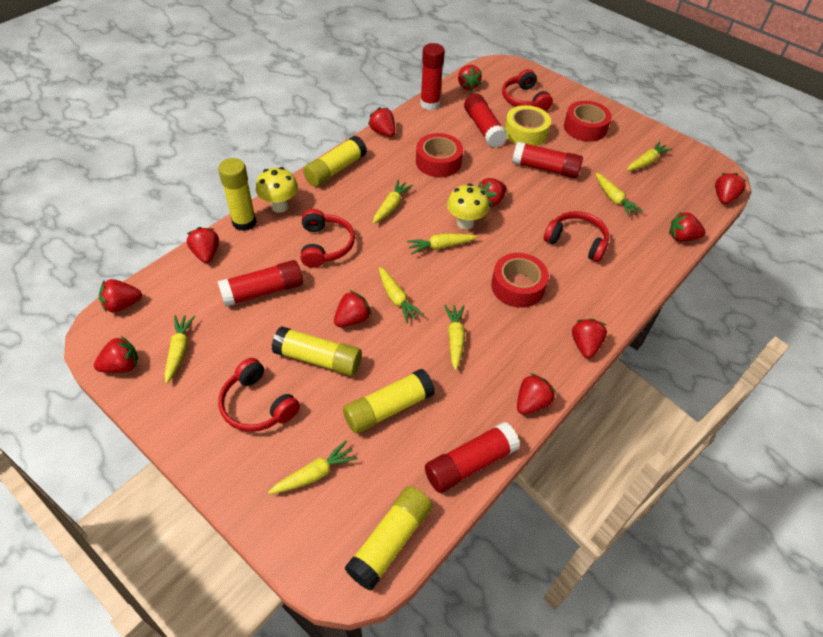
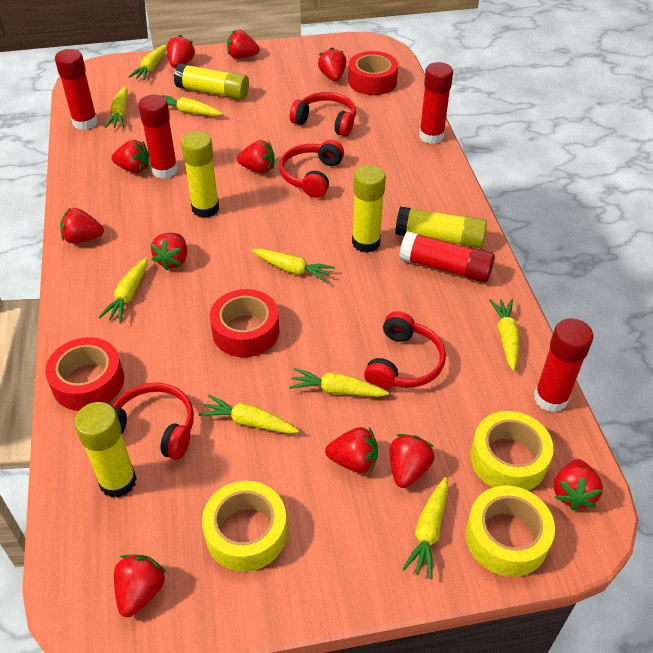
yellow carrot: [164,315,195,384] [268,440,358,494] [373,180,413,224] [379,267,424,323] [407,233,478,254] [444,305,465,371] [595,173,643,217] [627,141,672,171] = 8 -> [99,257,148,323] [105,86,128,128] [129,44,167,81] [162,95,223,116] [198,395,299,434] [252,249,335,283] [289,368,389,397] [402,477,448,579] [489,299,519,371] = 9
yellow mushroom: [256,167,298,213] [447,184,489,230] = 2 -> none = 0
yellow tape: [505,105,551,146] = 1 -> [202,481,287,572] [466,485,555,577] [470,411,554,491] = 3

